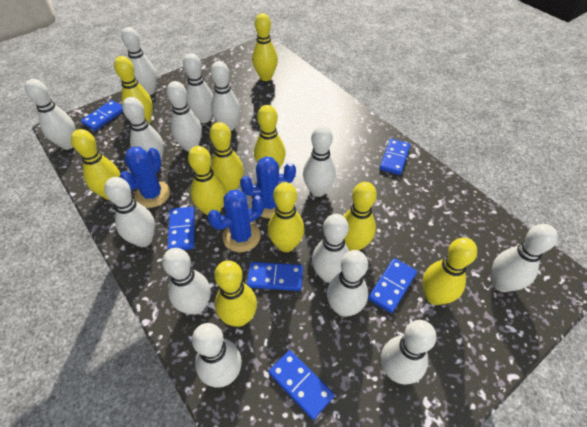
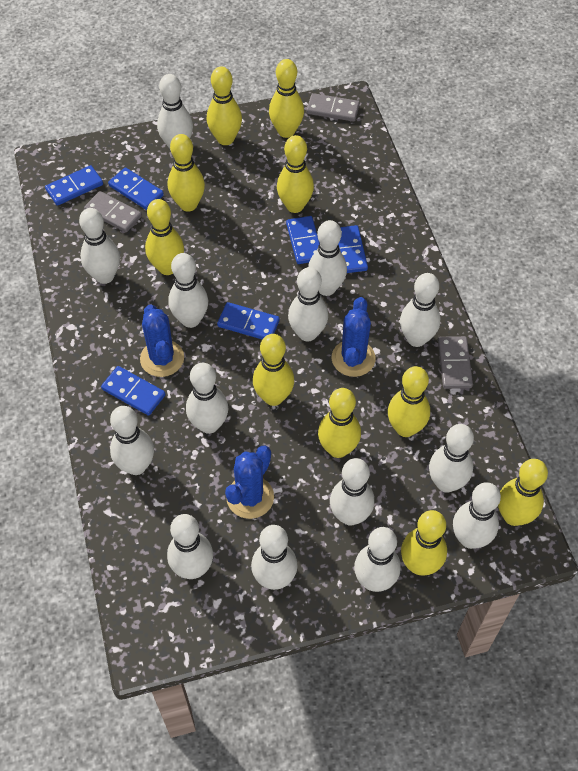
grey domino: none = 0 -> [84,191,142,232] [307,93,360,122] [438,336,473,389] = 3

